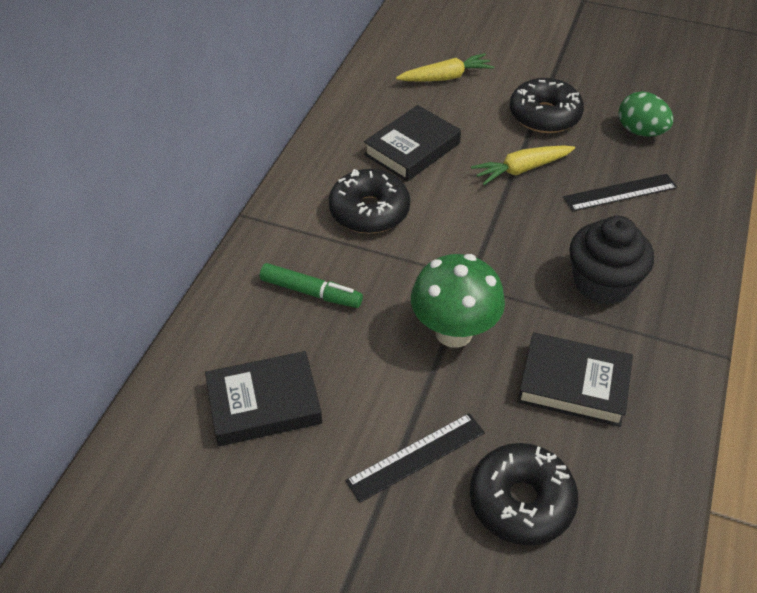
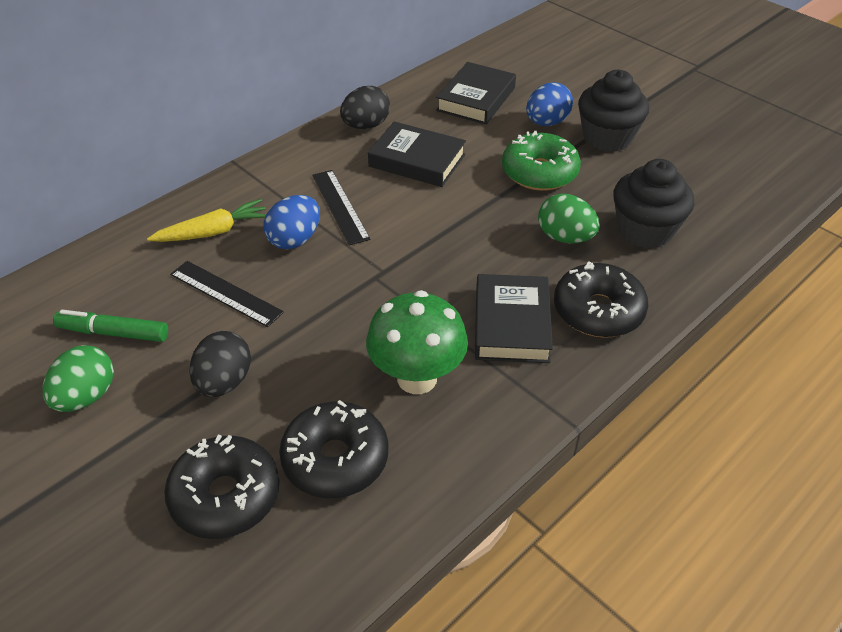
black cupcake: [570,216,654,305] = 1 -> [578,70,649,152] [613,159,694,249] = 2
black egg: none = 0 -> [189,331,251,397] [340,86,390,129] = 2
blue egg: none = 0 -> [264,195,320,249] [526,82,573,126] = 2
green donut: none = 0 -> [502,131,581,191] = 1
green egg: [619,92,673,136] = 1 -> [43,345,114,412] [538,194,600,244] = 2
yellow carrot: [396,53,494,82] [471,145,575,185] = 2 -> [147,199,266,242] = 1

